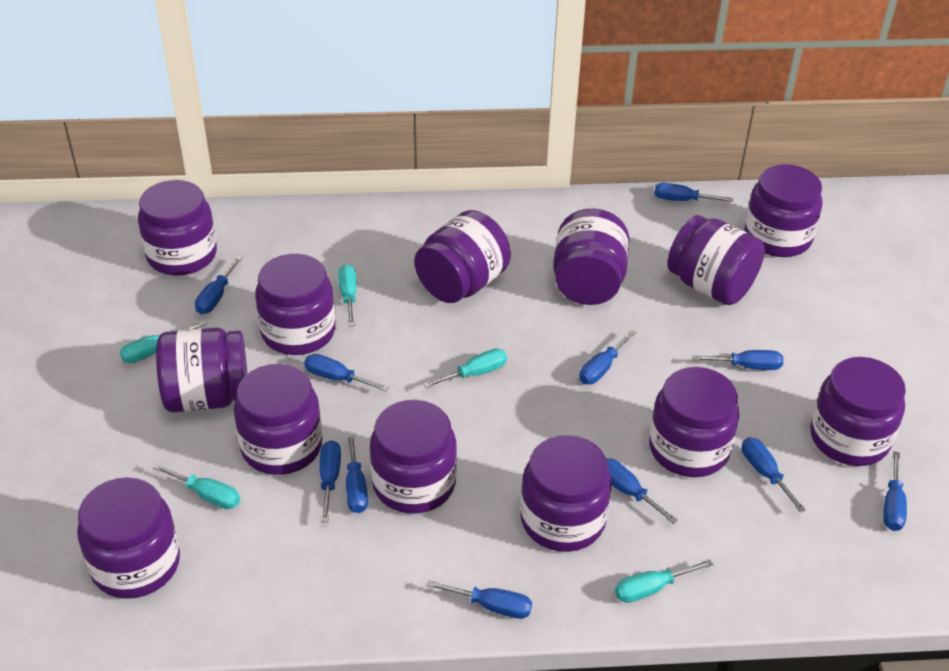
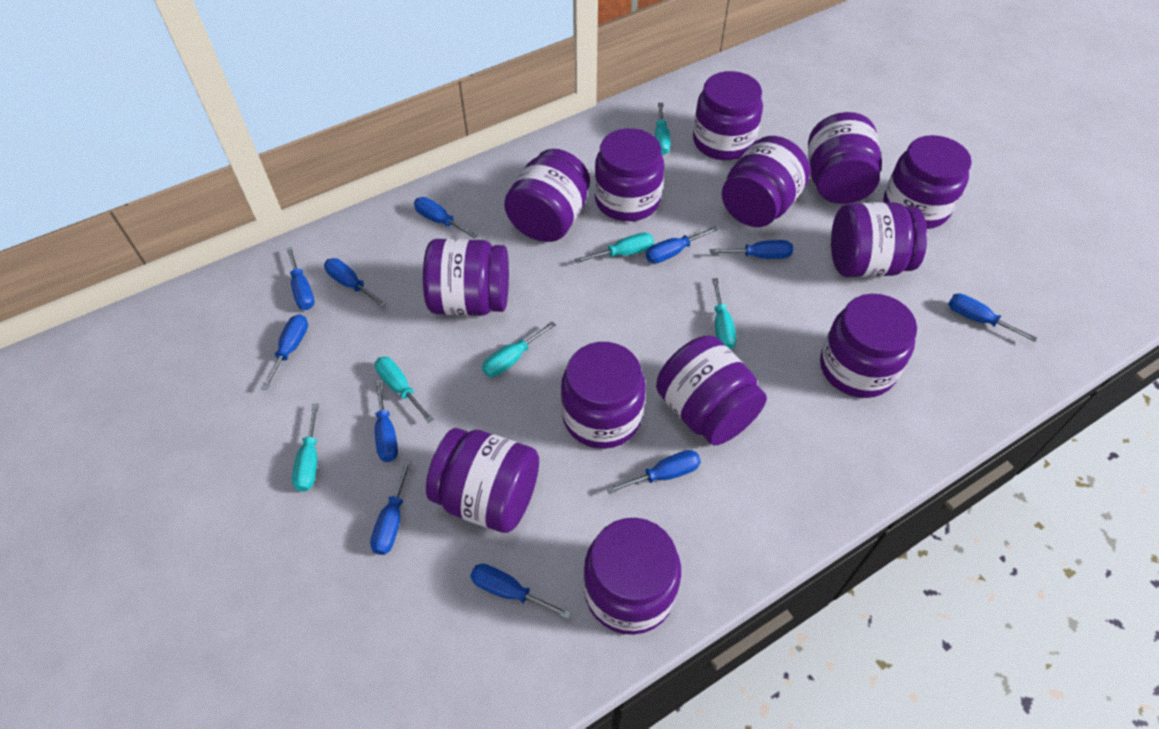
turquoise screwdriver: [120,321,206,363] [153,463,240,509] [338,264,357,326] [423,349,507,388] [615,559,713,603] = 5 -> [292,403,319,492] [375,357,433,423] [482,321,556,377] [575,233,654,263] [655,103,670,155] [712,278,737,349] = 6

